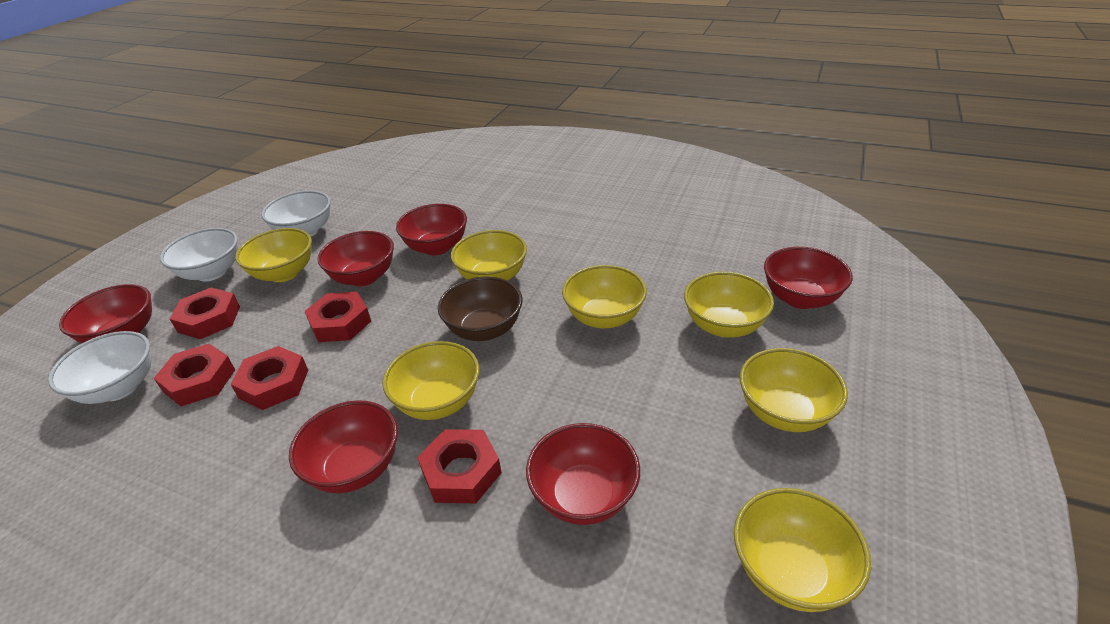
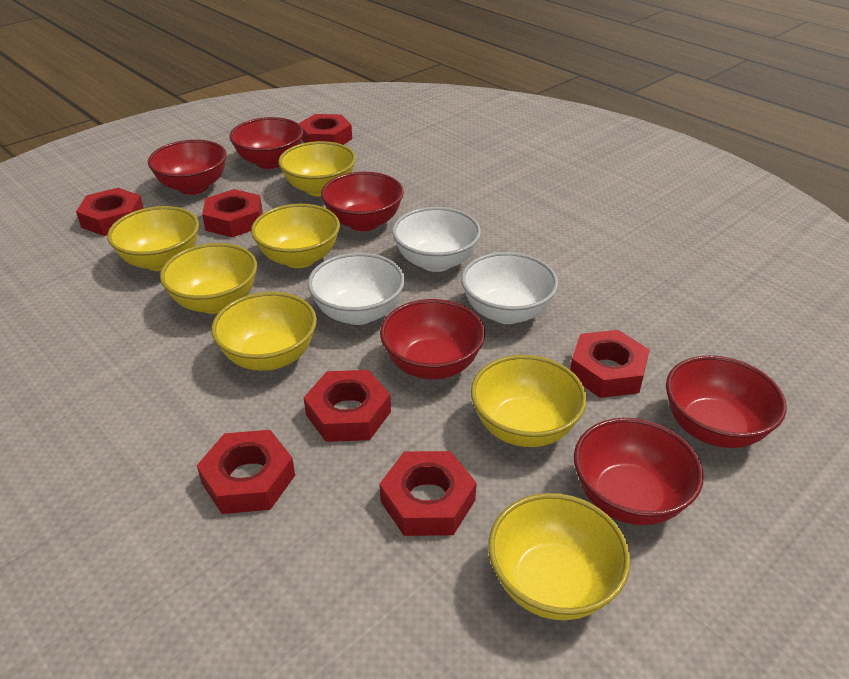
brown bowl: [438,277,523,341] = 1 -> none = 0
red nut: [154,344,235,406] [170,288,240,339] [231,346,308,410] [304,292,371,342] [418,429,502,503] = 5 -> [76,188,144,236] [197,430,295,514] [202,189,263,237] [298,114,352,145] [304,370,391,442] [379,451,477,536] [570,330,650,398] = 7

